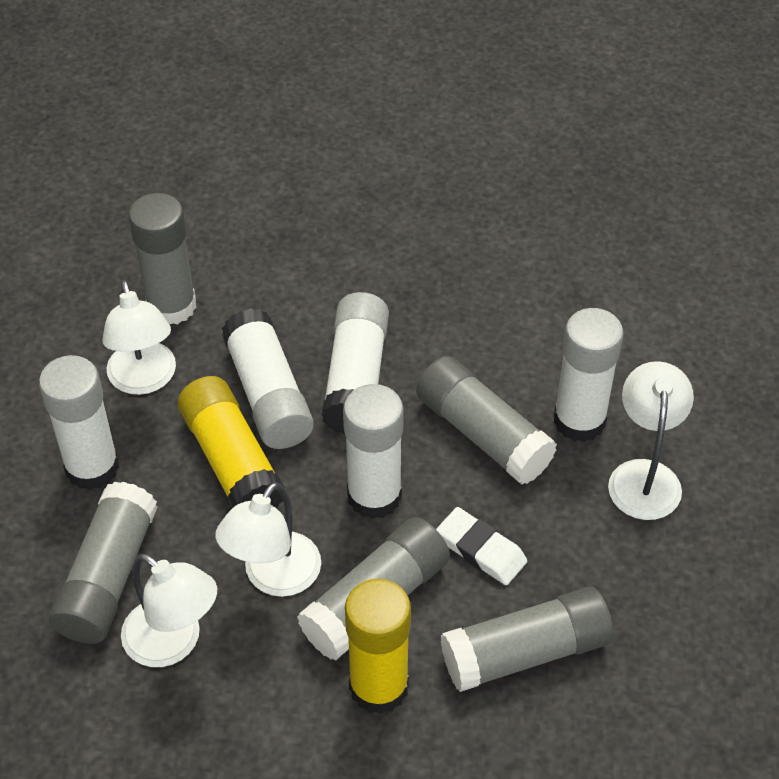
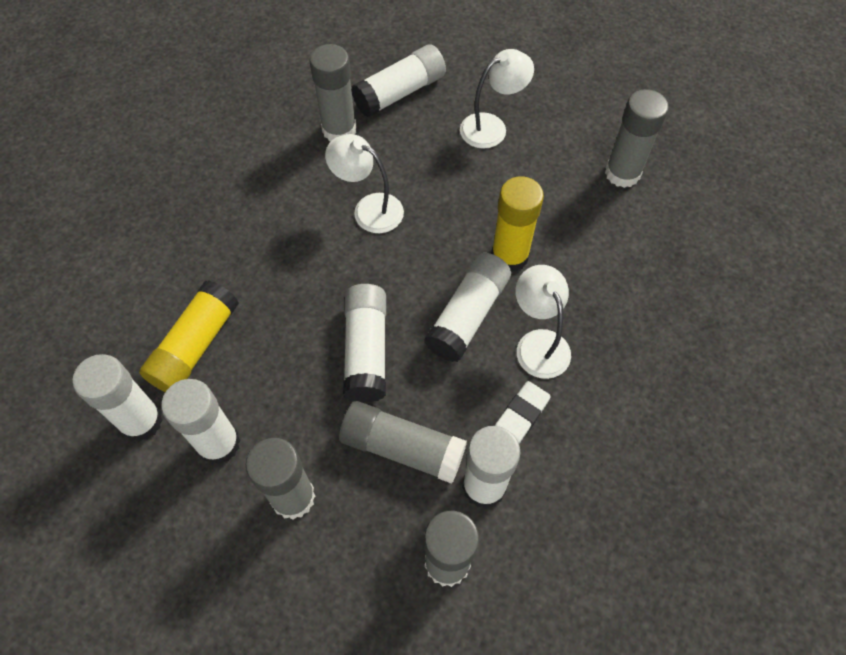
white glue stick: [39,355,119,490] [222,308,314,449] [321,292,389,434] [343,384,404,519] [554,308,624,442] = 5 -> [73,354,163,442] [161,379,240,464] [343,284,386,403] [351,44,446,117] [424,253,511,362] [462,426,520,509] = 6
white lamp: [103,280,176,395] [121,553,217,667] [215,482,321,597] [608,361,694,520] = 4 -> [325,134,404,233] [460,49,534,149] [515,265,571,379] = 3

